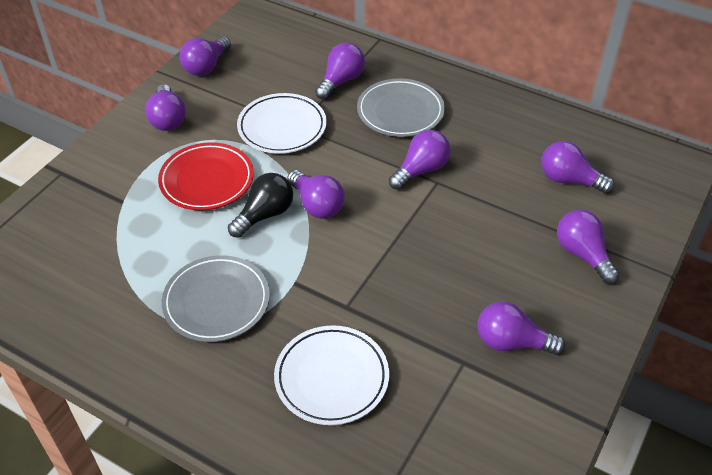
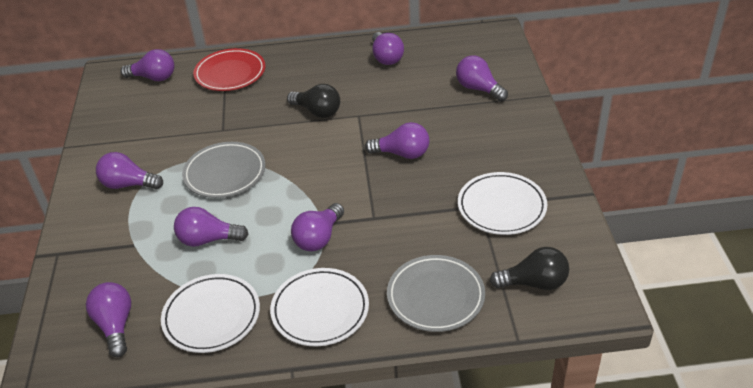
black light bulb: [228,173,293,238] = 1 -> [287,84,340,118] [490,247,569,290] = 2
white plate: [237,93,327,154] [274,325,389,425] = 2 -> [161,274,260,353] [270,268,369,346] [458,172,547,235] = 3

